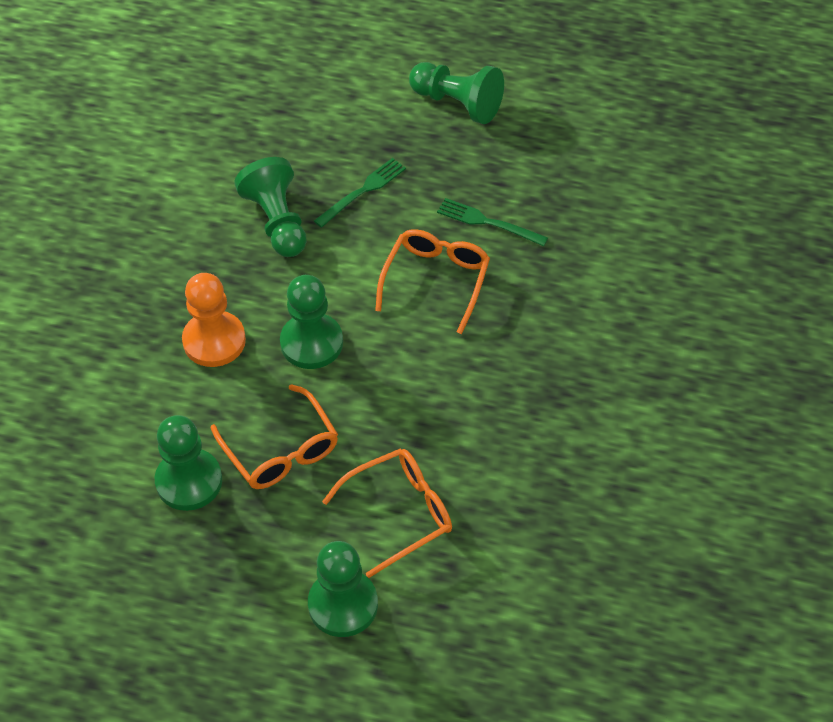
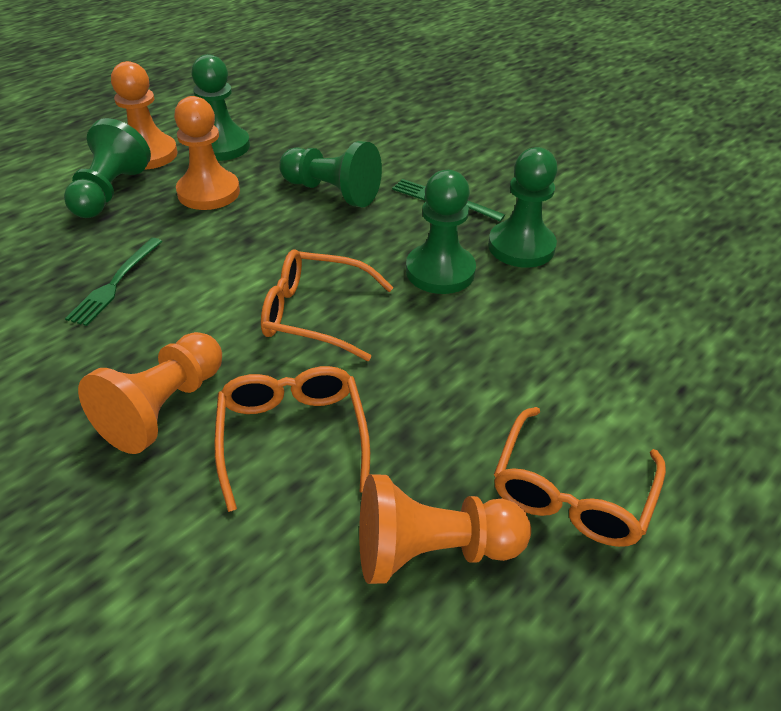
orange pawn: [182,273,246,367] = 1 -> [78,332,222,454] [111,61,178,170] [174,96,240,210] [359,474,531,584] = 4

